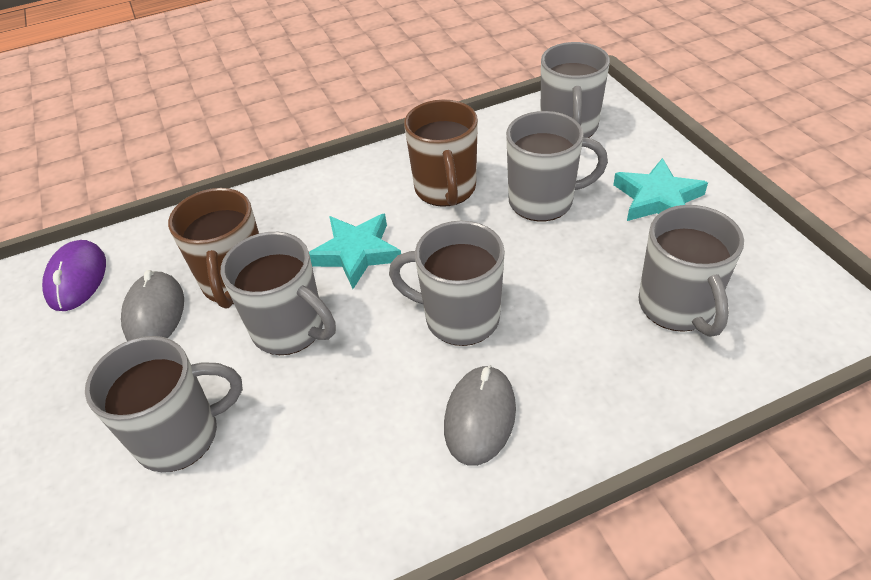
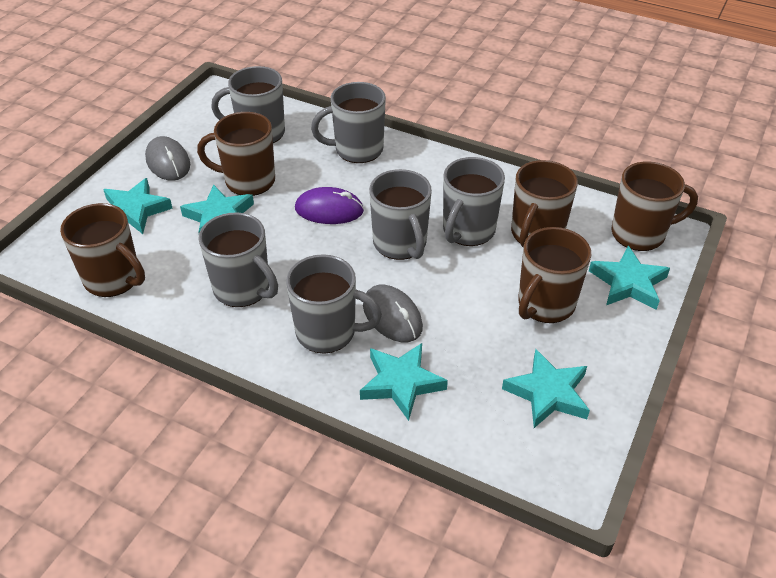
brown mug: [168,188,259,309] [404,99,478,207] = 2 -> [60,203,145,297] [197,112,275,196] [511,160,578,247] [518,227,591,323] [611,161,698,251] = 5
turquoise star: [309,214,401,289] [613,158,708,221] = 2 -> [103,178,173,234] [180,185,254,233] [360,343,448,421] [502,349,590,428] [589,246,670,310] = 5

